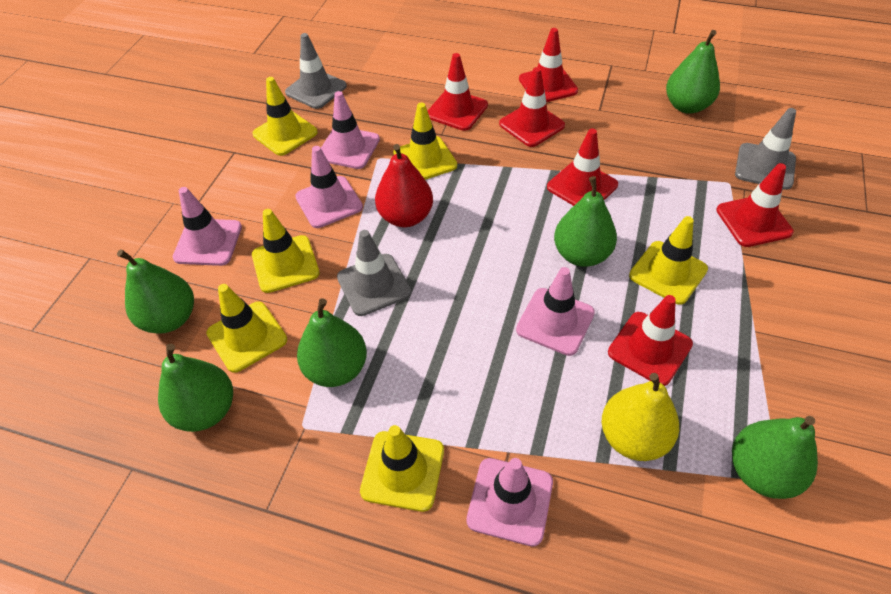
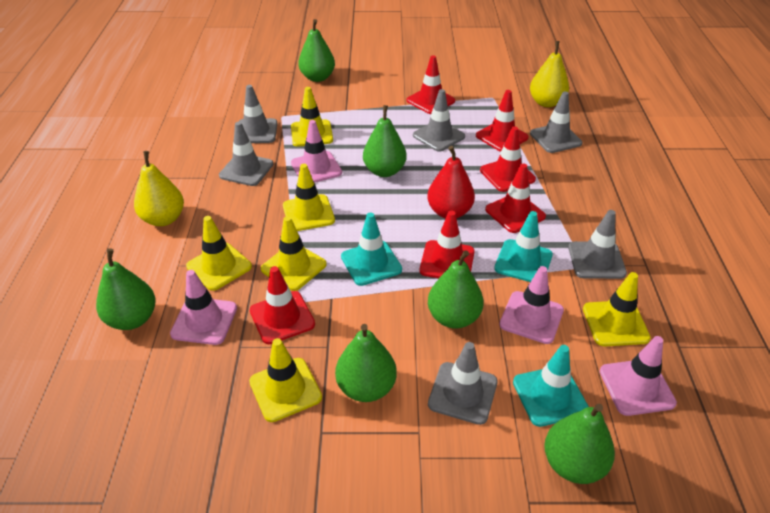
grey traffic cone: [285,33,347,109] [337,230,411,316] [735,108,796,190] = 3 -> [219,122,273,186] [238,85,278,143] [413,89,465,152] [428,342,498,425] [530,91,583,153] [568,210,627,279] = 6
pink traffic cone: [173,187,242,266] [295,146,363,228] [321,91,380,169] [467,458,553,546] [516,267,595,356] = 5 -> [170,270,237,345] [291,120,342,183] [499,266,564,344] [600,336,677,416] = 4
turquoise traffic cone: none = 0 -> [341,212,402,286] [494,211,553,282] [513,345,589,427] = 3
yellow pear: [602,373,679,461] = 1 -> [134,151,184,226] [530,41,569,107] = 2

